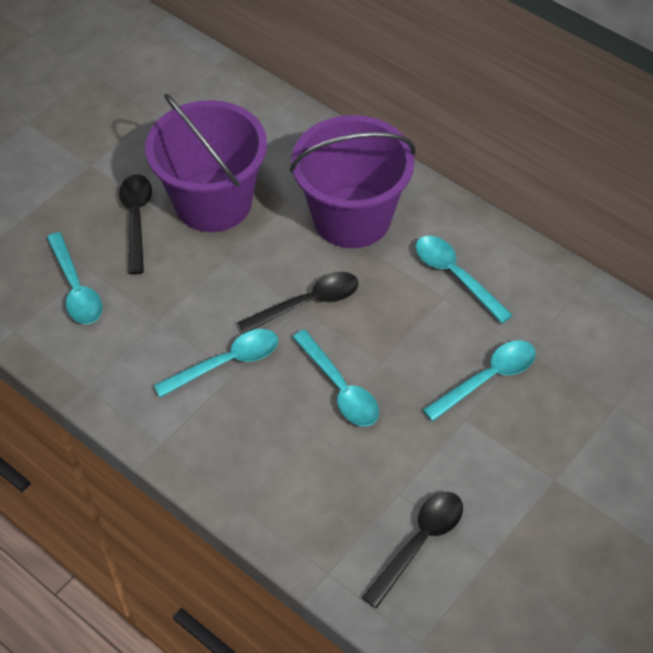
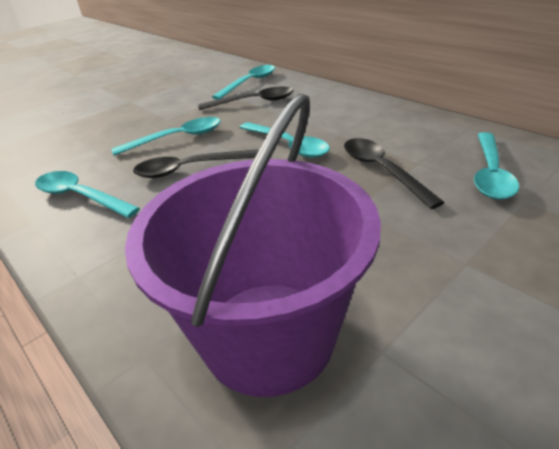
purple bucket: [145,94,267,232] [290,115,415,248] = 2 -> [125,93,381,397] = 1

